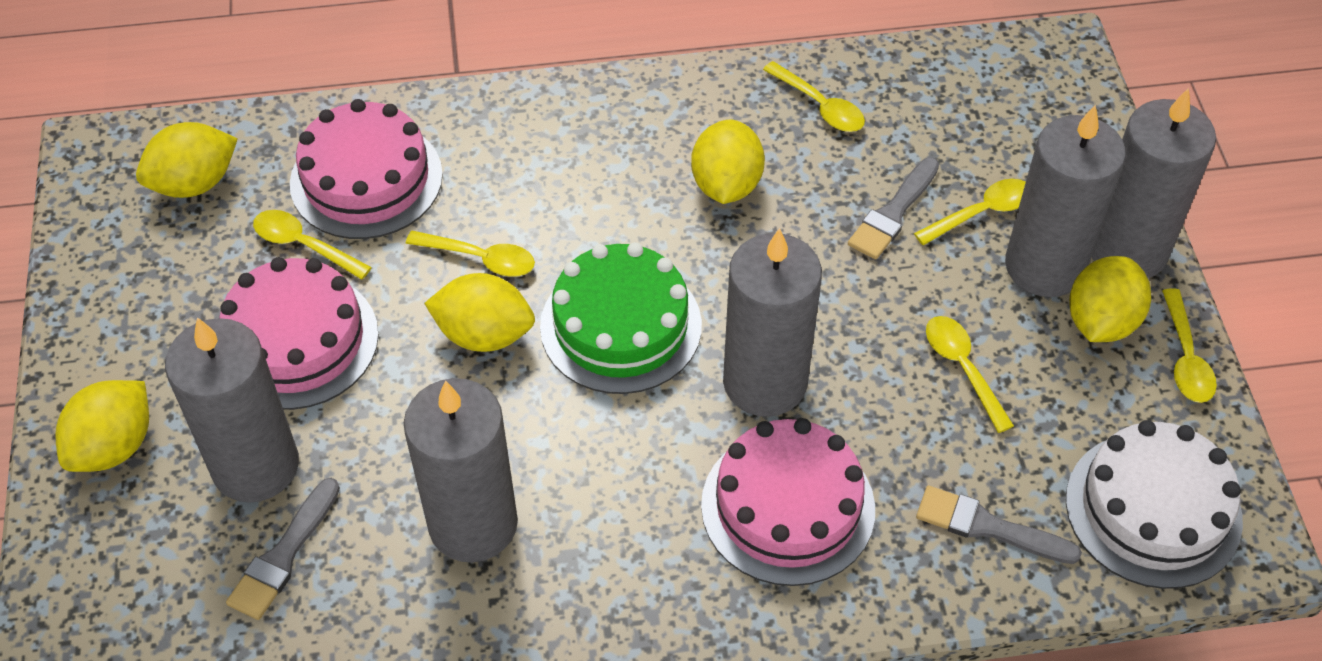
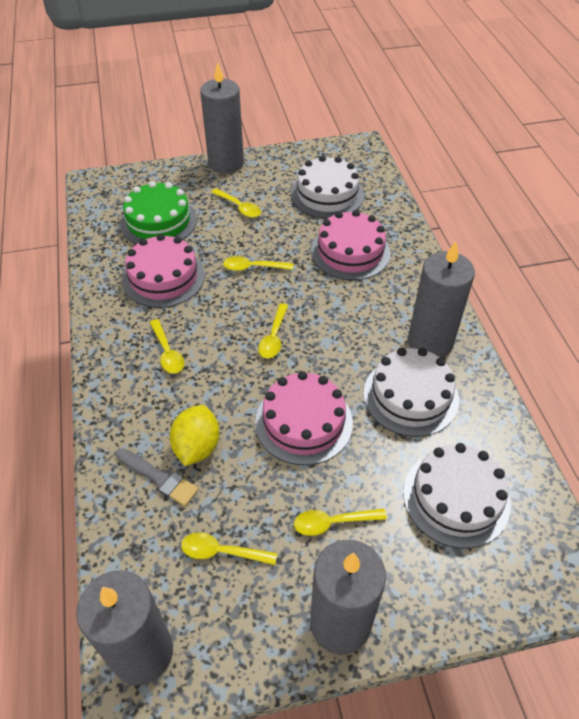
grey brush: [226,478,340,620] [848,157,939,260] [916,486,1082,564] = 3 -> [116,448,199,507] = 1
grey candle: [165,317,299,503] [404,378,518,563] [723,228,822,417] [1005,105,1126,297] [1092,88,1216,278] = 5 -> [76,570,173,685] [200,62,244,174] [310,540,386,655] [408,242,475,358] = 4
white cake: [1066,420,1243,589] = 1 -> [291,156,364,219] [363,348,459,437] [403,443,511,548] = 3
yellow lemon: [55,380,149,472] [136,122,237,198] [424,273,535,352] [691,120,765,204] [1069,256,1151,342] = 5 -> [170,405,220,466] = 1

